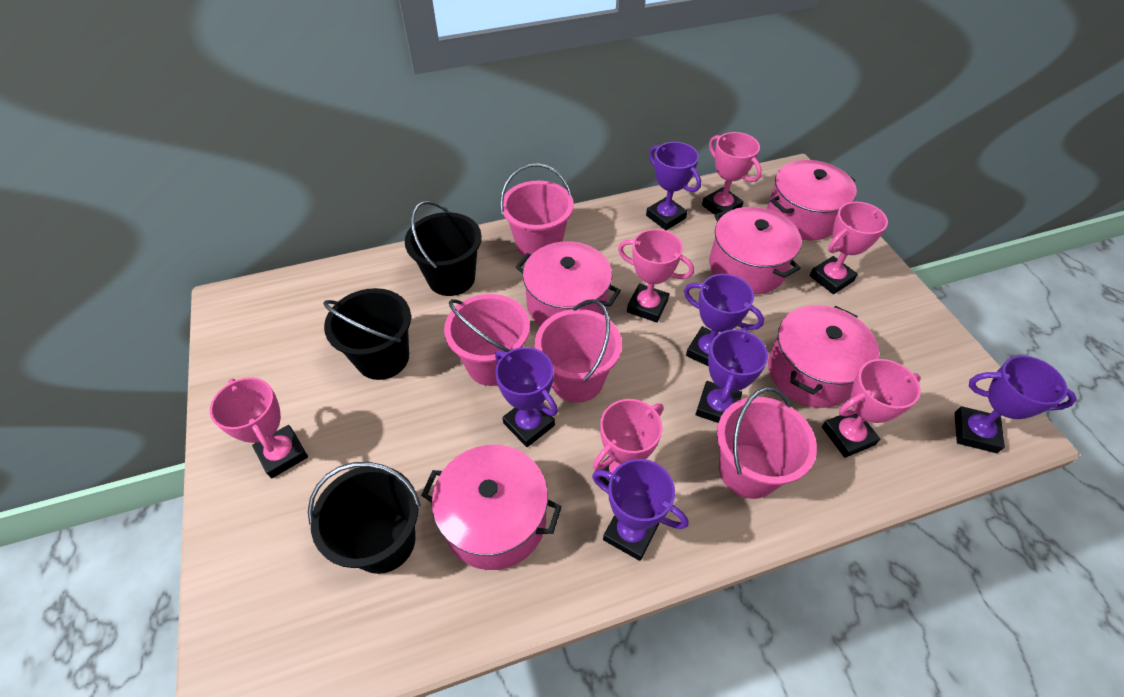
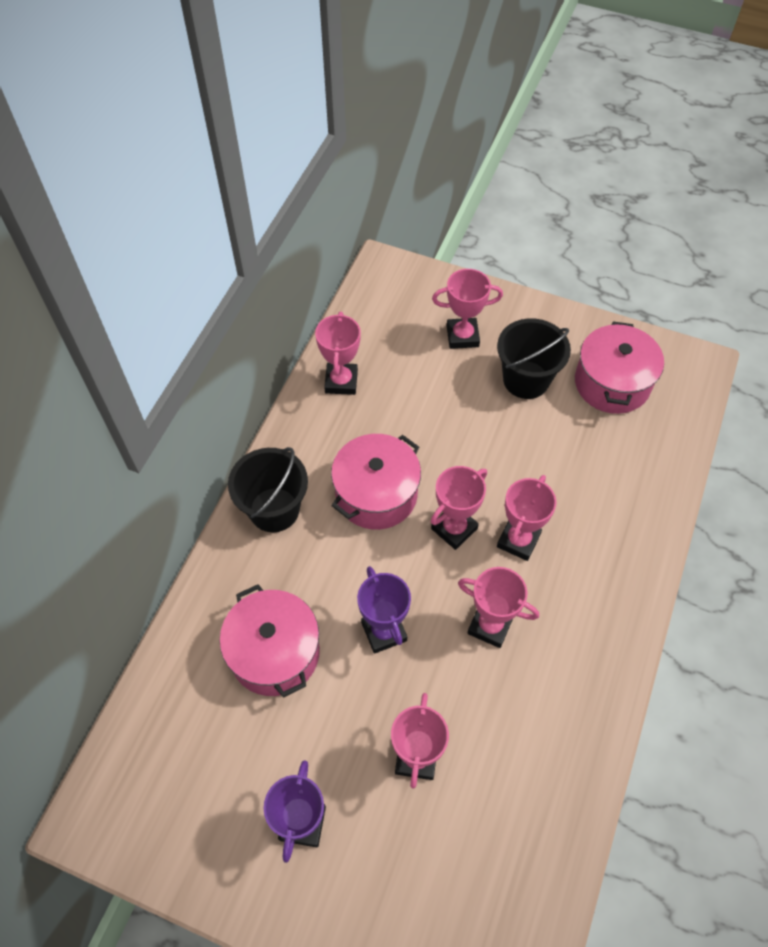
black bucket: [308,462,421,574] [323,288,411,380] [405,201,482,296] = 3 -> [228,447,308,532] [497,318,571,399] = 2
pink bucket: [444,294,530,386] [500,163,574,257] [535,299,622,402] [717,387,817,499] = 4 -> none = 0
pink pot: [421,445,562,570] [516,242,621,326] [709,207,802,294] [767,160,857,240] [768,305,879,408] = 5 -> [220,584,320,698] [331,434,421,530] [575,321,664,414] = 3
purple trophy: [495,347,558,447] [592,459,688,561] [646,142,701,230] [684,274,764,367] [696,327,768,423] [955,355,1077,453] = 6 -> [264,760,326,863] [357,566,411,654] = 2

